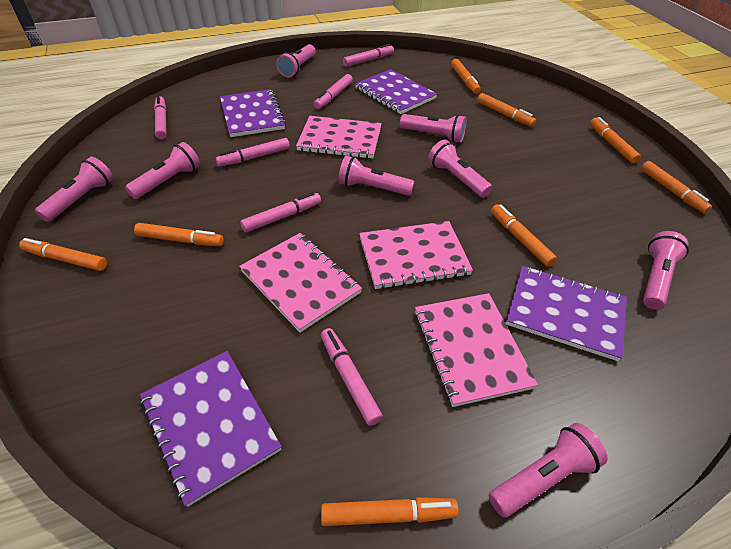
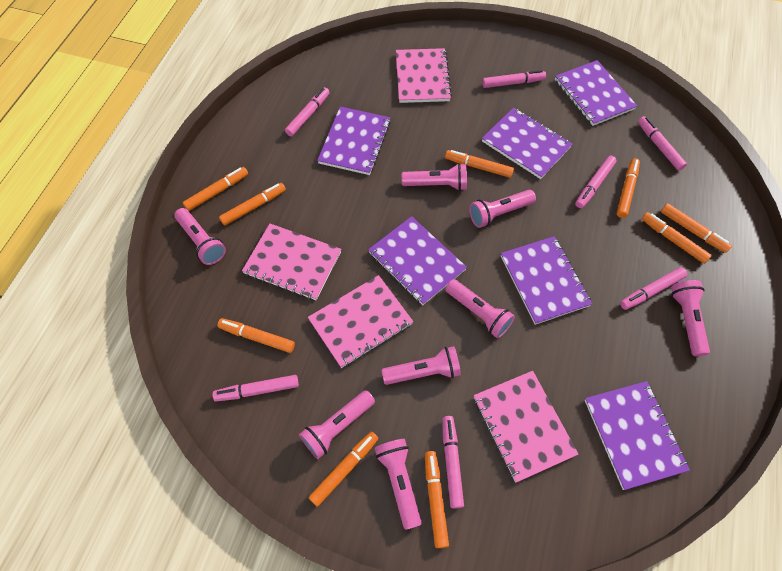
orange marker: [19,238,107,271] [134,223,223,246] [321,497,459,526] [451,59,481,94] [477,93,536,127] [491,204,557,267] [590,117,641,164] [641,161,712,214] = 8 -> [183,167,248,211] [217,318,295,353] [219,183,286,226] [308,431,379,507] [425,451,449,548] [445,150,514,178] [616,158,640,218] [642,212,712,264] [661,203,732,253] = 9
pink marker: [154,95,167,139] [216,138,290,167] [240,192,321,232] [314,74,353,109] [321,328,383,426] [343,44,394,67] = 6 -> [213,375,299,401] [285,87,330,136] [442,416,464,509] [482,70,546,88] [575,155,617,208] [620,267,687,310] [638,116,687,171] = 7
purple notebook: [140,351,282,507] [220,89,286,137] [355,69,437,114] [506,266,627,361] = 4 -> [317,106,391,175] [368,216,467,305] [482,107,573,179] [501,236,592,325] [555,60,637,126] [585,381,690,490] = 6

